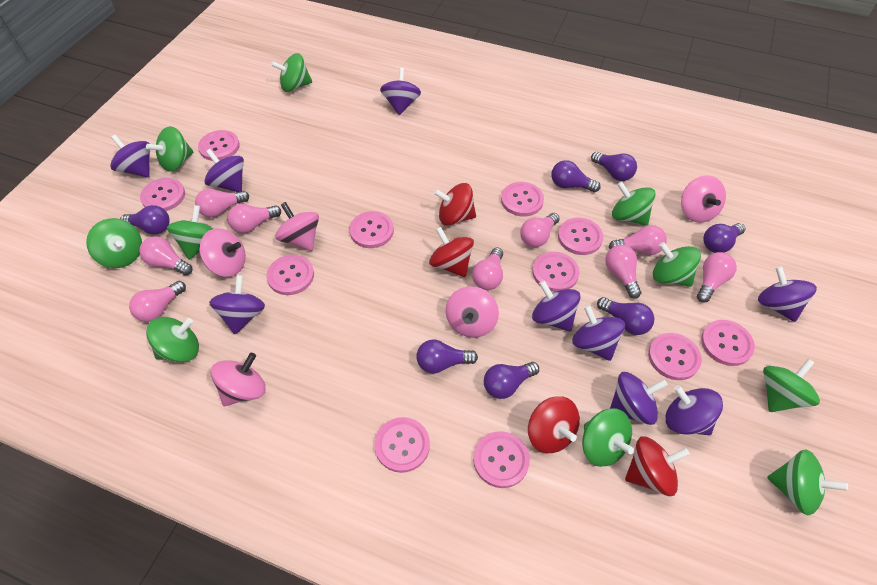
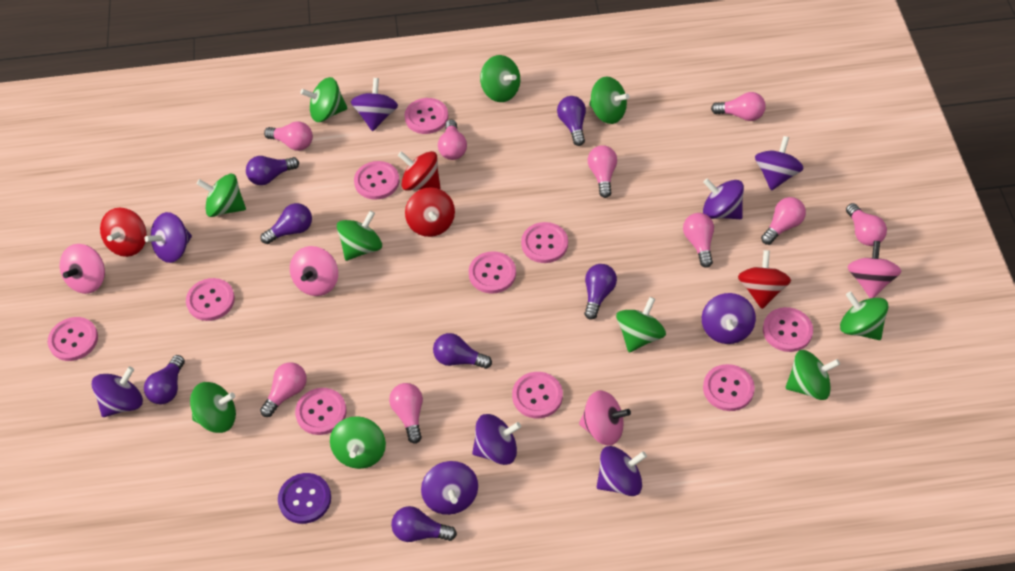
pink button: [140,178,185,211] [198,130,240,161] [266,255,314,295] [349,211,394,248] [375,417,430,473] [473,431,530,488] [501,182,544,217] [532,252,579,292] [558,218,603,255] [648,333,702,380] [701,320,755,366] = 11 -> [48,317,98,361] [186,278,235,321] [295,388,347,435] [354,161,399,200] [404,98,448,134] [469,251,516,294] [512,372,563,418] [521,222,568,263] [703,364,755,411] [763,307,813,352] = 10
pink spinning top: [199,228,246,277] [211,353,266,406] [275,202,319,251] [446,286,499,338] [681,175,726,223] = 5 -> [60,244,105,294] [290,246,338,296] [579,390,631,446] [847,241,902,298] = 4
purple button: none = 0 -> [278,473,331,524] = 1

